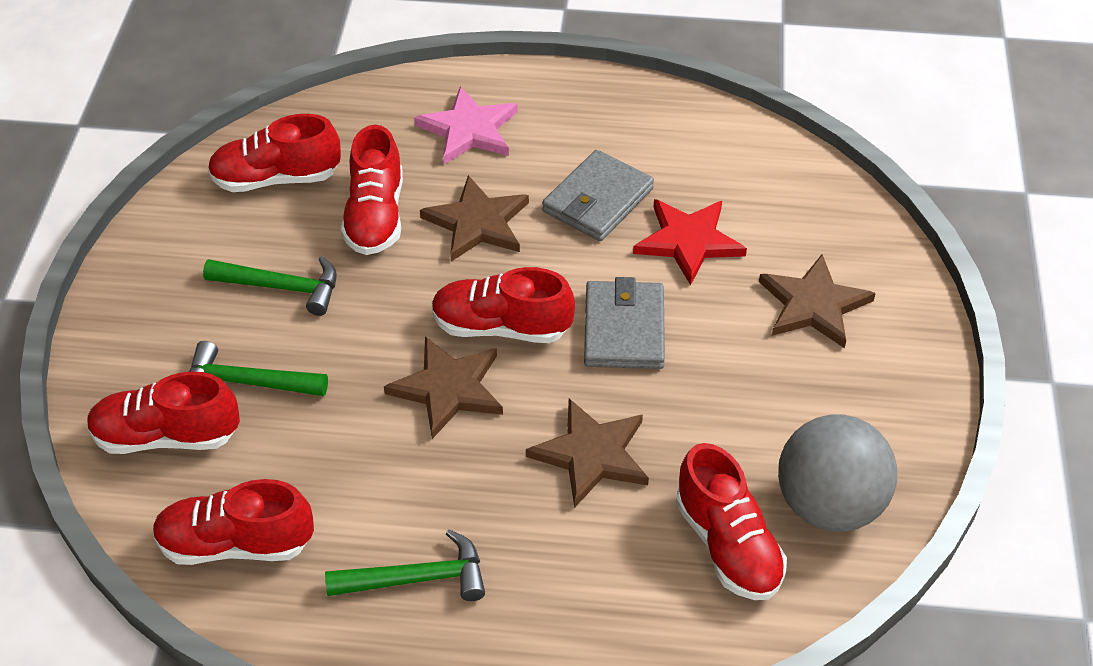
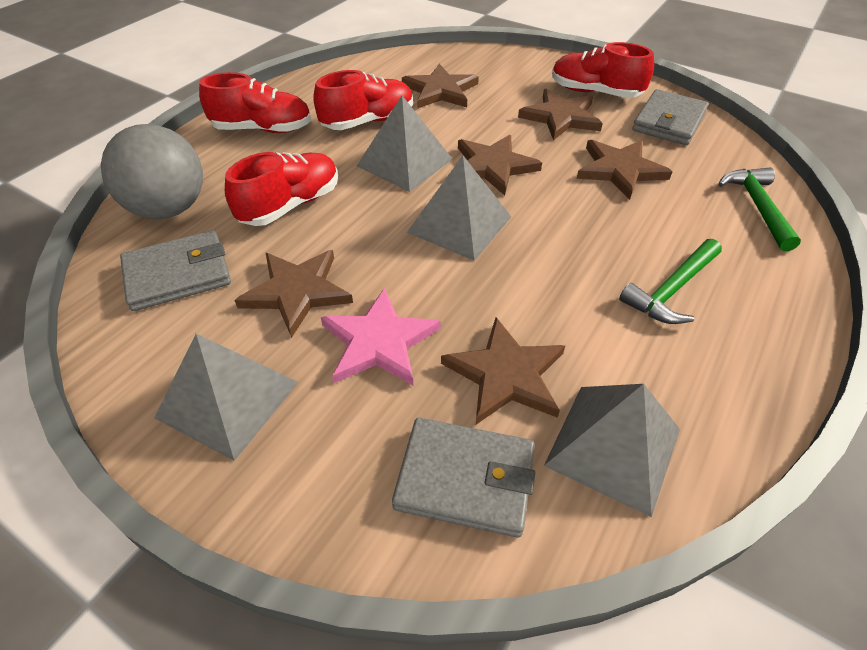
brown star: [384,337,503,439] [420,175,529,262] [526,399,649,508] [759,254,876,348] = 4 -> [234,250,353,338] [402,64,479,109] [441,317,565,425] [458,135,542,195] [518,89,603,140] [576,140,672,200] = 6
green hammer: [189,341,328,396] [203,256,337,316] [325,529,485,601] = 3 -> [619,239,722,324] [718,167,801,251] = 2
grey pyramid: none = 0 -> [154,334,298,461] [357,96,452,192] [407,156,511,261] [544,384,680,517] = 4
grey wallet: [542,150,654,241] [584,277,665,369] = 2 -> [120,230,231,311] [392,418,535,538] [632,89,709,145] = 3
red shoe: [87,371,240,454] [153,479,314,565] [208,114,341,192] [341,125,403,255] [432,267,575,343] [676,443,787,600] = 6 -> [199,72,311,133] [225,152,338,226] [313,70,413,130] [552,42,654,98] = 4
red star: [633,199,747,286] = 1 -> none = 0

